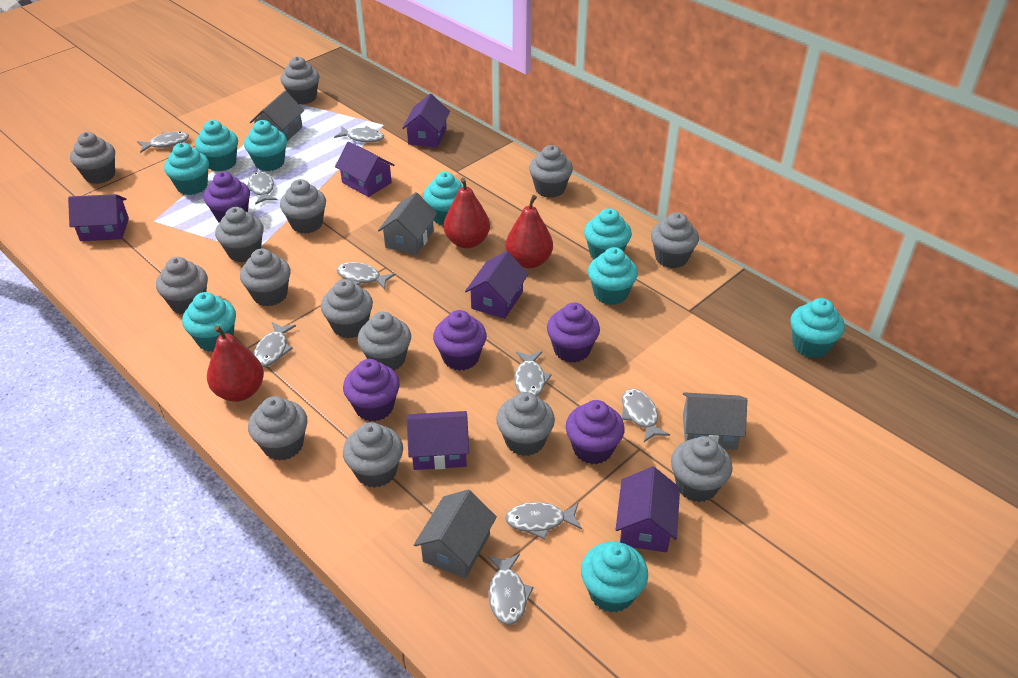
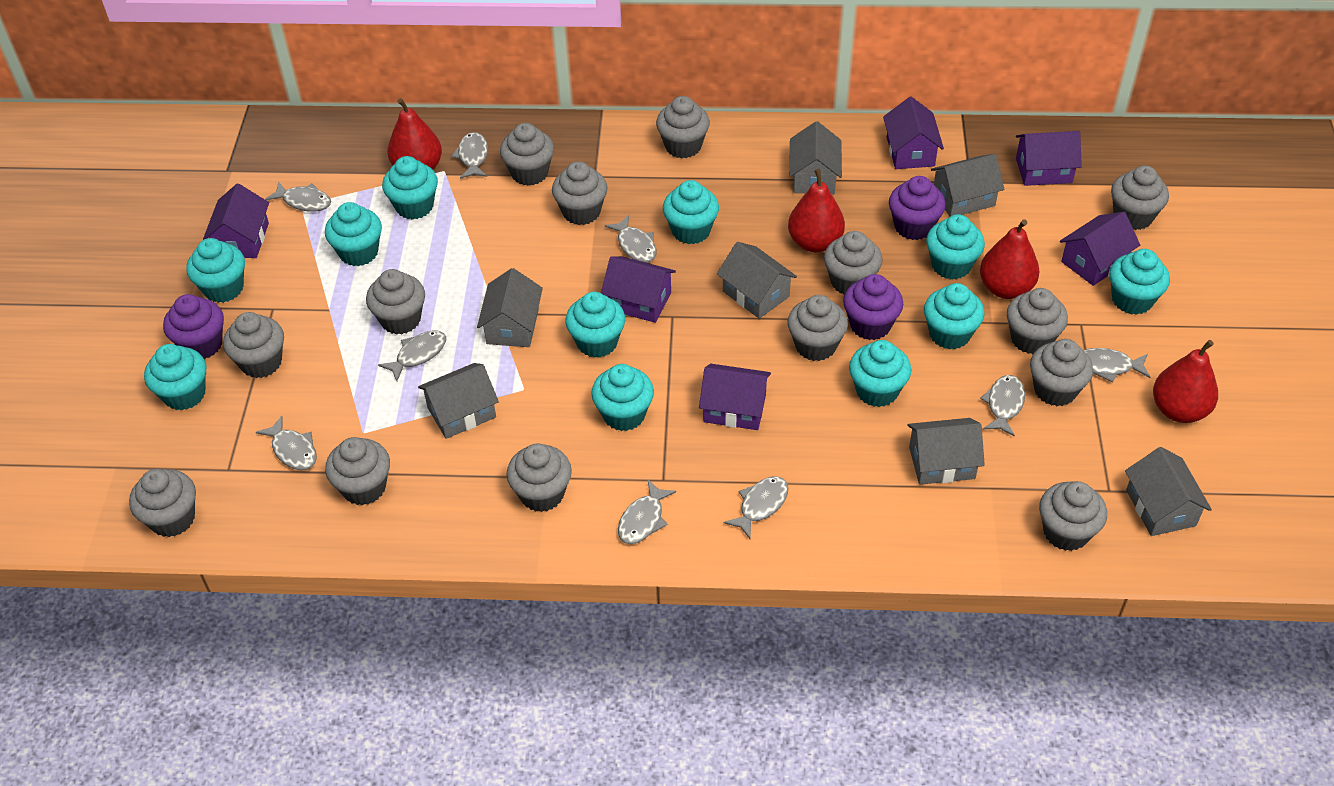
grey house: [250,91,304,141] [378,192,438,255] [414,490,497,579] [683,392,747,450] = 4 -> [418,363,499,439] [477,268,543,347] [717,242,797,319] [789,121,842,194] [907,418,985,485] [931,154,1004,216] [1125,447,1212,536] = 7
purple cupcake: [204,172,250,223] [343,359,400,422] [433,310,487,371] [547,302,600,363] [566,400,625,464] = 5 -> [163,294,224,359] [843,274,903,340] [889,176,946,240] = 3
red pear: [207,325,264,402] [444,178,490,248] [506,195,553,268] = 3 -> [388,98,442,170] [788,169,845,252] [980,219,1039,299] [1153,340,1218,423] = 4
turquoise cupcake: [164,143,209,195] [182,292,236,352] [195,120,238,171] [244,120,287,171] [423,172,463,226] [581,542,648,613] [584,208,632,260] [588,247,638,305] [790,298,845,358] = 9 -> [144,344,206,411] [186,238,245,303] [325,202,382,266] [382,156,438,220] [565,292,625,358] [591,364,654,431] [663,180,719,244] [849,340,911,407] [924,283,984,349] [926,214,985,280] [1109,249,1170,315] = 11

